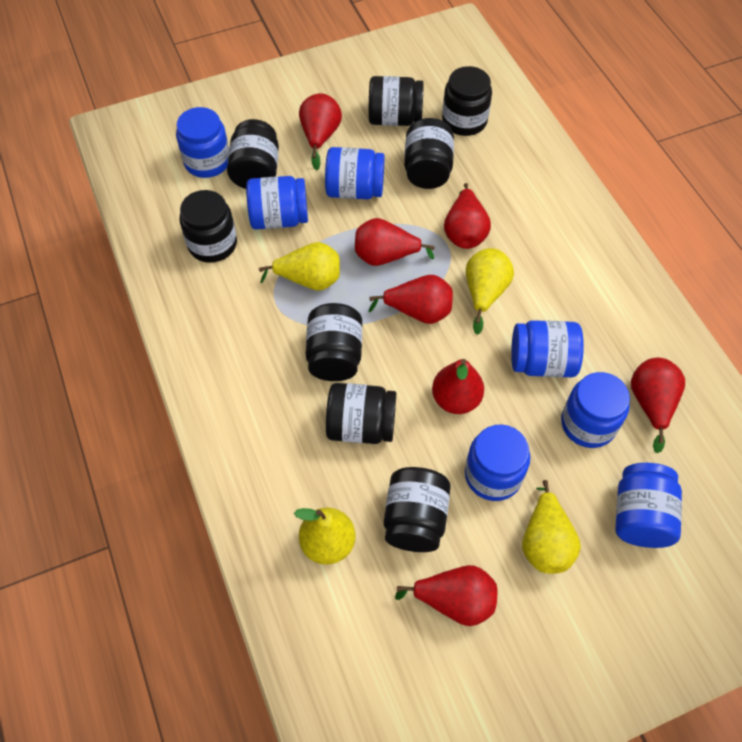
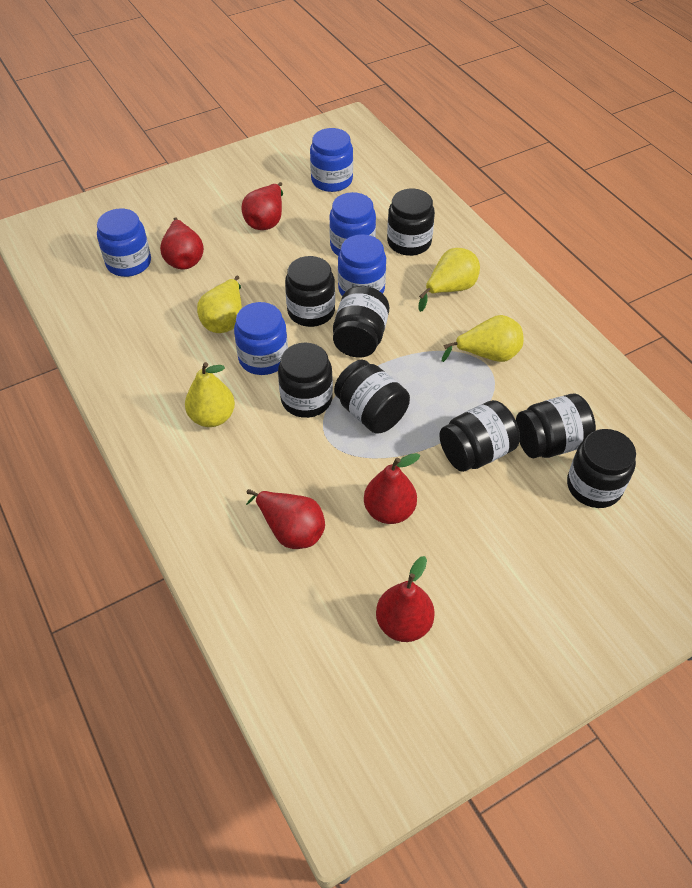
blue jar: [176,107,229,178] [246,176,308,229] [325,147,384,199] [465,424,530,501] [511,320,584,377] [561,372,630,448] [615,463,682,548] = 7 -> [97,209,151,277] [234,302,288,375] [310,128,353,192] [329,192,376,256] [338,234,386,296] = 5
red pear: [299,93,342,170] [355,218,435,266] [369,275,453,324] [395,565,497,626] [432,359,484,414] [444,183,491,249] [631,358,685,453] = 7 -> [160,217,204,269] [242,182,283,230] [246,489,325,549] [364,453,420,524] [376,556,435,642] = 5

